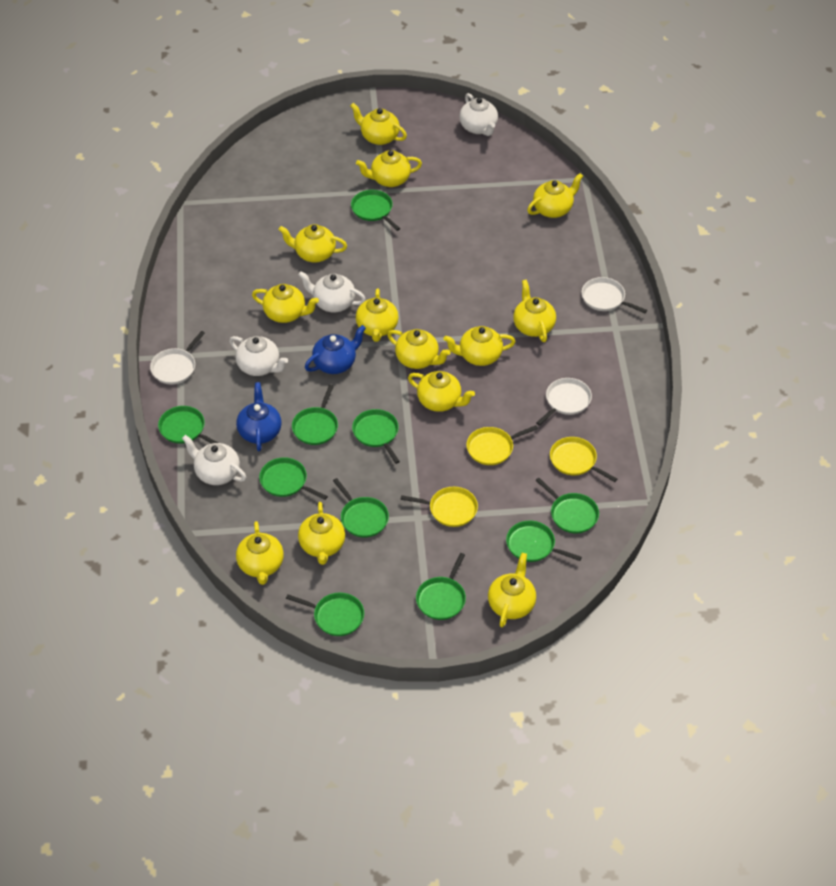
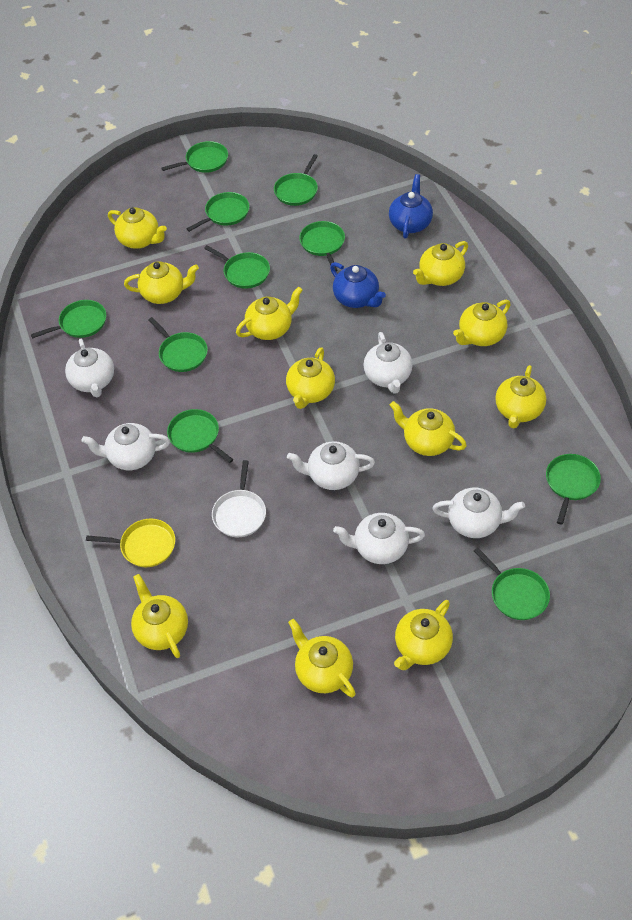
white pan: [150,331,205,384] [536,378,592,426] [582,277,647,313] = 3 -> [212,460,266,537] = 1
white teapot: [182,435,246,485] [229,336,288,376] [298,271,366,312] [459,93,498,136] = 4 -> [65,339,114,398] [82,423,170,470] [287,441,375,490] [333,513,425,564] [364,332,413,394] [432,488,525,538] = 6
yellow pan: [400,487,478,527] [467,425,538,465] [550,437,617,482] = 3 -> [86,519,175,567] = 1
yellow teapot: [236,521,284,585] [252,284,319,323] [278,224,347,262] [298,502,345,565] [350,103,407,145] [356,150,422,187] [356,289,399,342] [387,329,451,369] [408,371,475,412] [443,326,516,366] [488,553,536,627] [513,280,556,342] [527,173,583,218] = 13 -> [108,207,167,249] [124,261,199,304] [131,574,188,658] [236,287,302,340] [286,347,335,409] [288,619,356,697] [390,401,467,456] [394,600,453,670] [413,241,468,286] [453,300,511,346] [495,365,546,428] = 11

